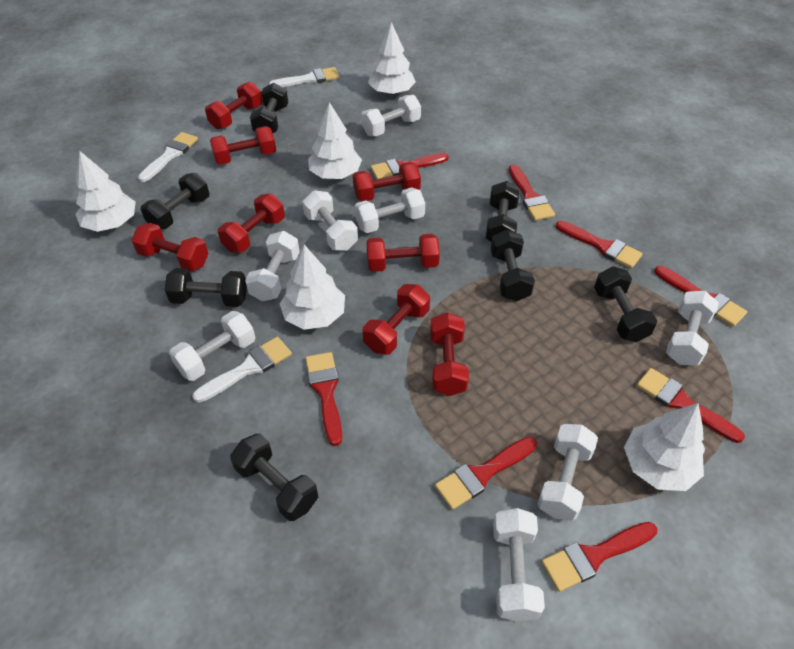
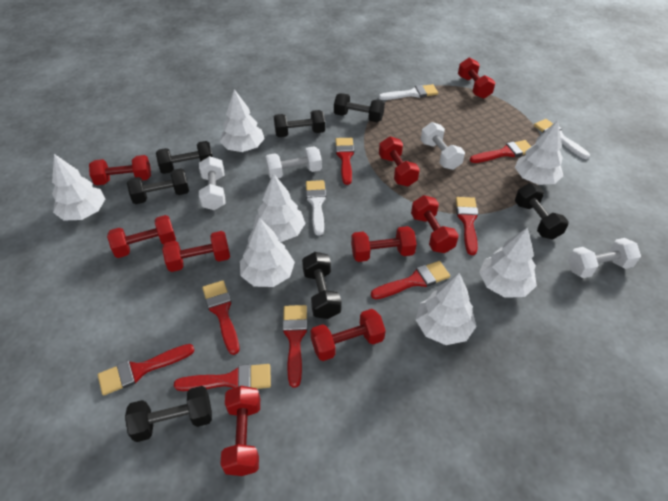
red dumbbell: [131,223,208,272] [205,82,263,130] [210,126,276,165] [218,194,285,252] [353,162,421,201] [363,284,430,355] [366,234,440,272] [430,312,469,396] = 8 -> [89,155,151,185] [107,215,176,258] [162,231,230,272] [220,386,260,476] [310,309,386,361] [351,226,417,262] [379,136,420,186] [411,195,459,253] [458,58,496,99] = 9
white dumbbell: [169,311,255,381] [245,231,300,302] [302,190,358,251] [354,188,425,233] [361,95,421,136] [493,508,545,622] [537,424,598,521] [666,291,719,365] = 8 -> [199,156,226,210] [265,147,322,178] [421,122,465,170] [568,238,641,278] = 4
white tree: [76,151,136,232] [280,245,345,330] [308,102,362,179] [368,22,416,95] [624,403,705,491] = 5 -> [52,154,105,221] [220,89,265,152] [240,217,295,287] [253,174,306,242] [416,273,477,345] [479,227,537,298] [515,120,563,185] = 7

